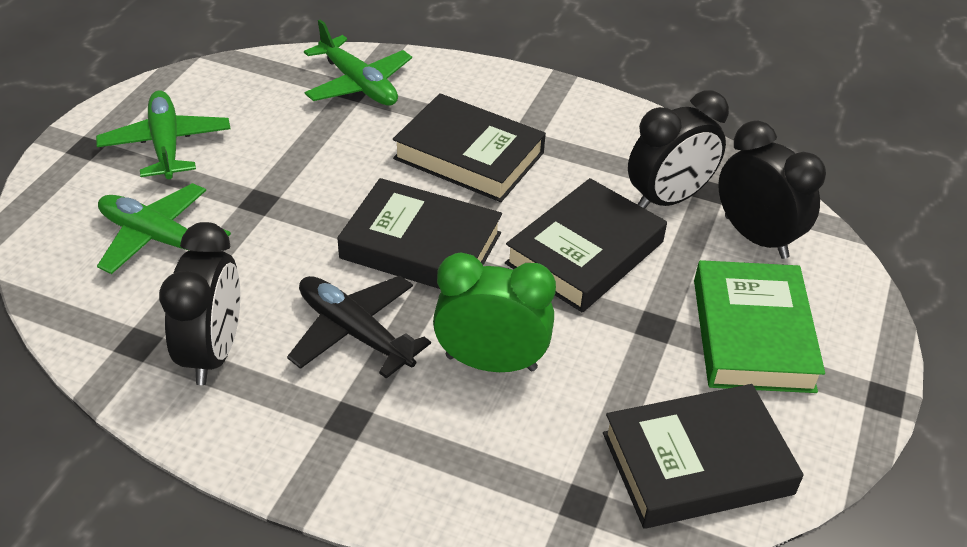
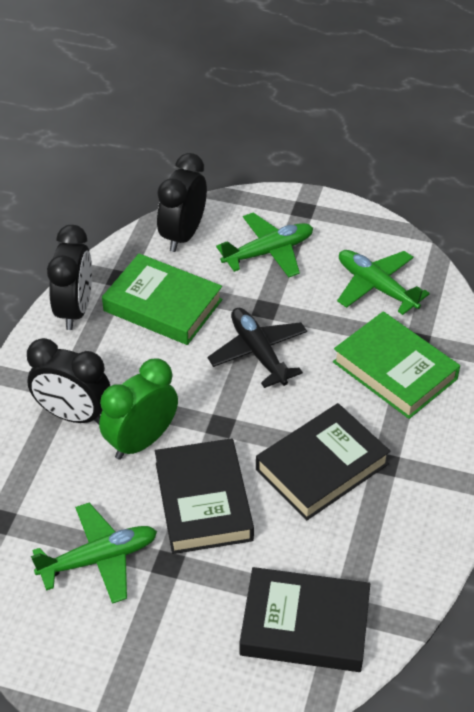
black book: [338,178,502,289] [393,93,546,202] [505,178,667,313] [603,384,804,529] = 4 -> [155,438,254,554] [239,567,370,672] [256,403,391,521] = 3
green book: [694,260,825,393] = 1 -> [102,253,222,345] [333,311,460,419] = 2

